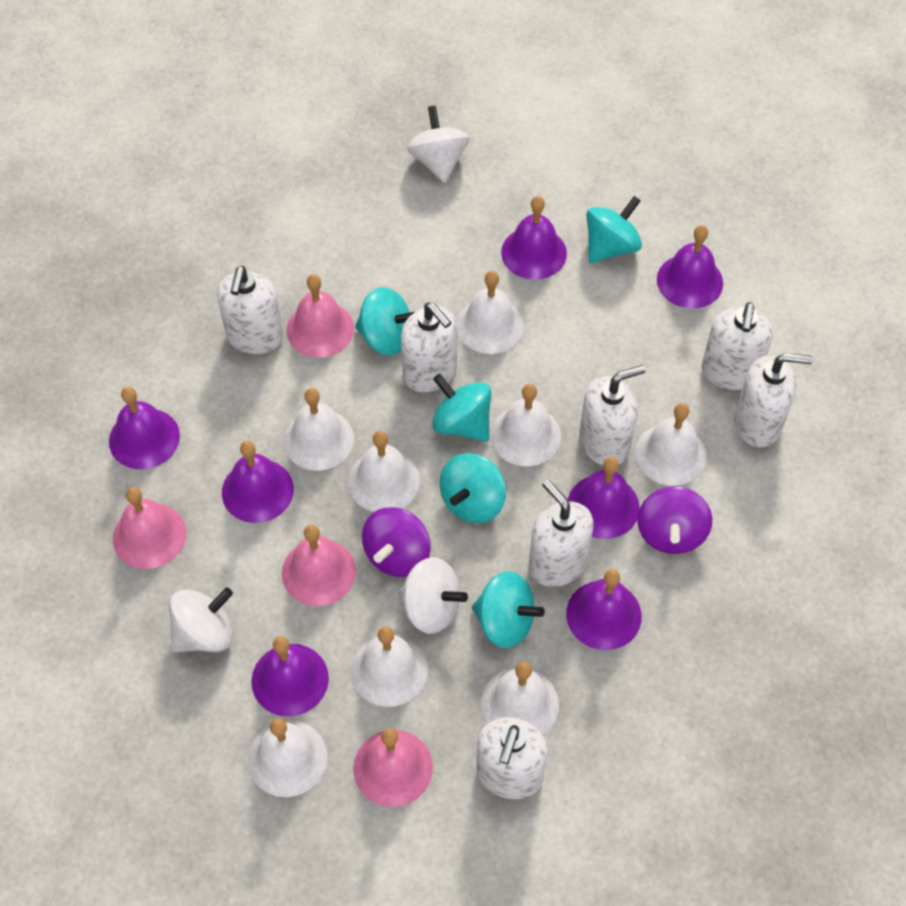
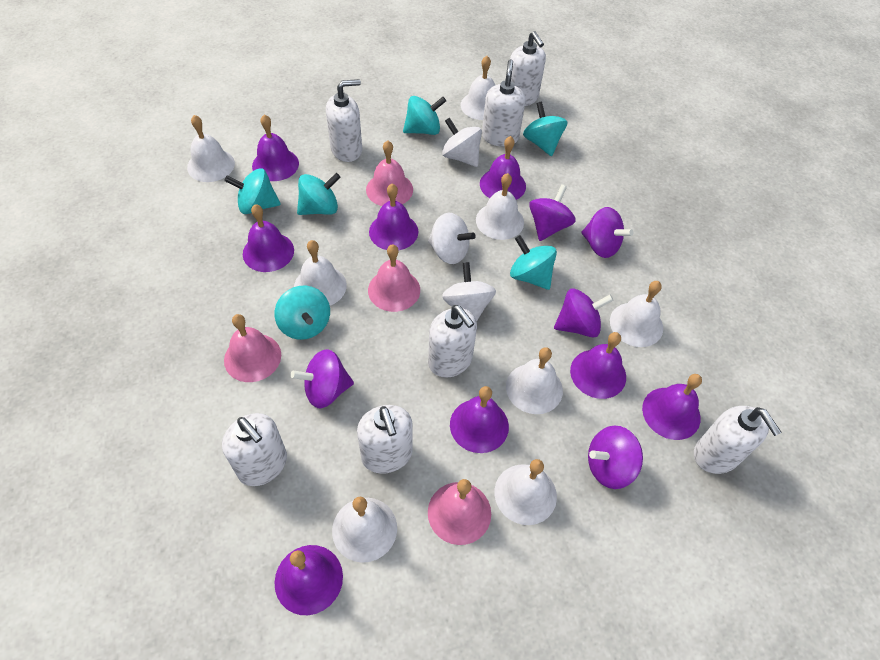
purple bell: [109,387,180,469] [222,441,294,523] [251,636,329,717] [501,196,567,280] [566,569,642,650] [568,457,640,539] [657,225,723,308] = 7 -> [243,204,294,272] [252,114,299,181] [274,545,343,615] [369,184,418,250] [450,386,509,453] [480,136,526,200] [570,332,626,399] [642,374,702,440] = 8
purple spinning top: [362,507,431,577] [637,486,712,554] = 2 -> [291,349,354,408] [529,184,576,241] [554,288,614,337] [581,207,633,258] [588,425,643,489] = 5
turquoise spinning top: [355,287,414,356] [432,374,491,442] [440,453,506,523] [472,571,545,648] [586,196,642,263] = 5 -> [224,168,281,214] [275,286,330,340] [297,173,341,215] [403,96,446,135] [510,235,557,290] [523,102,567,156] = 6

